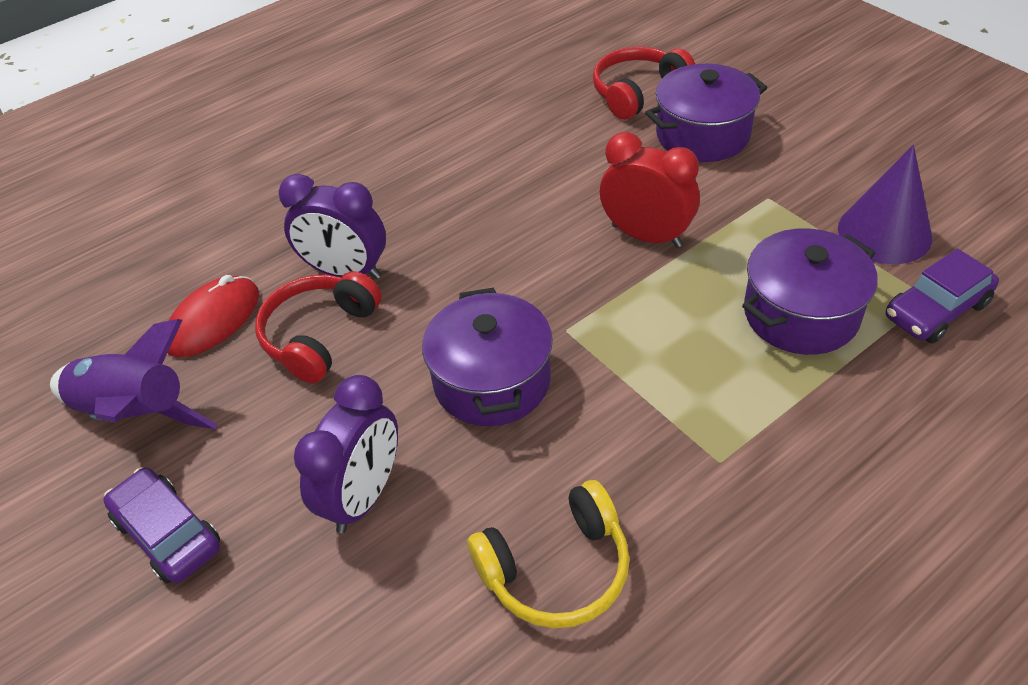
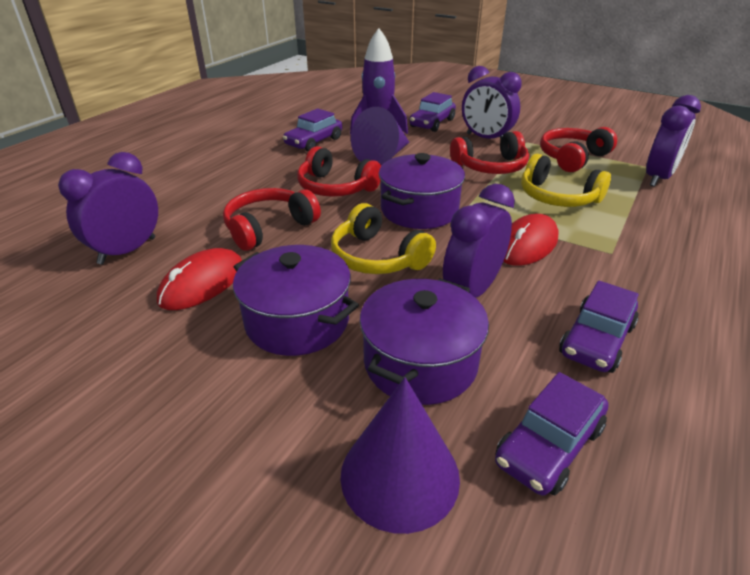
purple car: [103,467,220,583] [886,248,999,343] = 2 -> [283,109,342,152] [409,92,456,132] [495,372,608,495] [559,280,639,373] = 4
purple clock: [279,174,386,279] [294,375,398,533] = 2 -> [58,152,158,265] [443,184,515,298] [462,66,522,139] [646,95,701,187] = 4
purple cone: [838,145,932,264] = 1 -> [340,377,460,534] [351,107,409,165] = 2
red clock: [600,132,700,247] = 1 -> none = 0
red headphones: [255,271,382,383] [593,47,695,120] = 2 -> [223,188,321,251] [297,146,381,197] [450,131,529,174] [540,127,617,172] = 4
red mouse: [168,275,259,357] = 1 -> [157,248,242,310] [503,214,559,266] = 2
yellow headphones: [467,480,630,628] = 1 -> [331,203,436,274] [521,154,611,207] = 2

